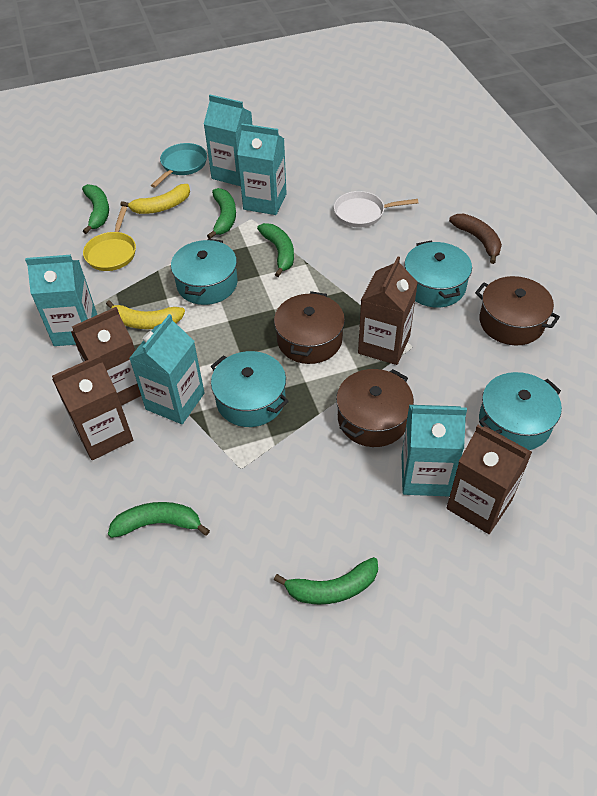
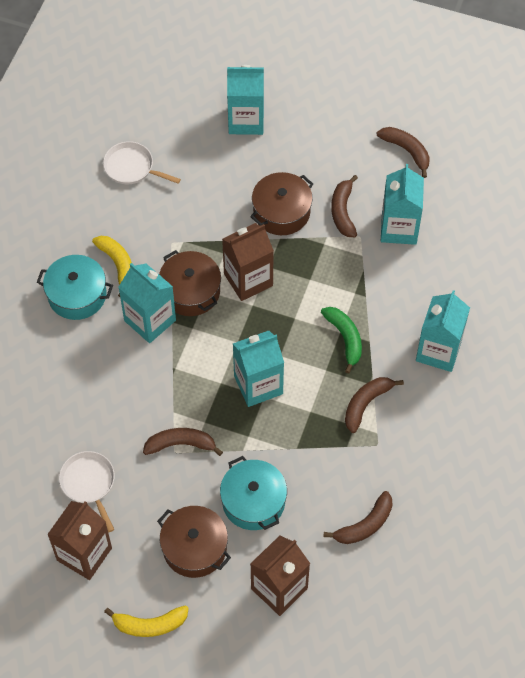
brown banana: [449,214,502,264] = 1 -> [143,428,223,456] [323,491,392,544] [331,175,358,237] [345,377,404,433] [377,127,430,178] = 5
brown carton: [52,355,133,460] [71,307,141,406] [358,256,418,365] [447,425,532,534] = 4 -> [47,501,112,580] [222,223,274,301] [250,535,310,616] = 3
green banana: [82,184,109,234] [108,502,210,538] [207,188,236,239] [257,223,294,277] [274,557,378,604] = 5 -> [321,307,362,374] = 1
turquoise pan: [151,143,207,188] = 1 -> none = 0
turquoise pot: [171,239,238,305] [211,351,289,427] [404,241,472,308] [479,372,562,450] = 4 -> [37,255,113,320] [220,456,287,530] = 2
white pan: [334,191,418,227] = 1 -> [59,451,115,532] [103,141,181,184] = 2
yellow pan: [83,206,136,271] = 1 -> none = 0

